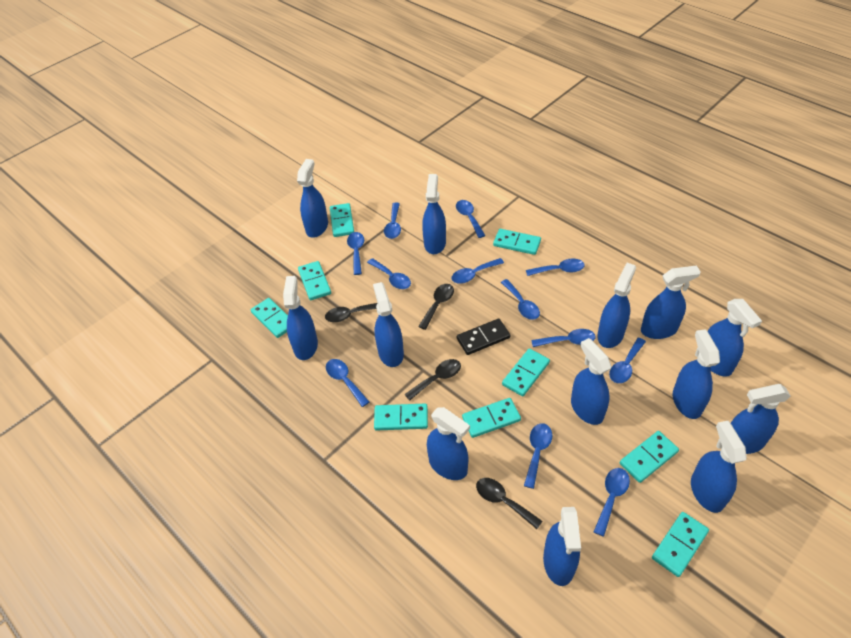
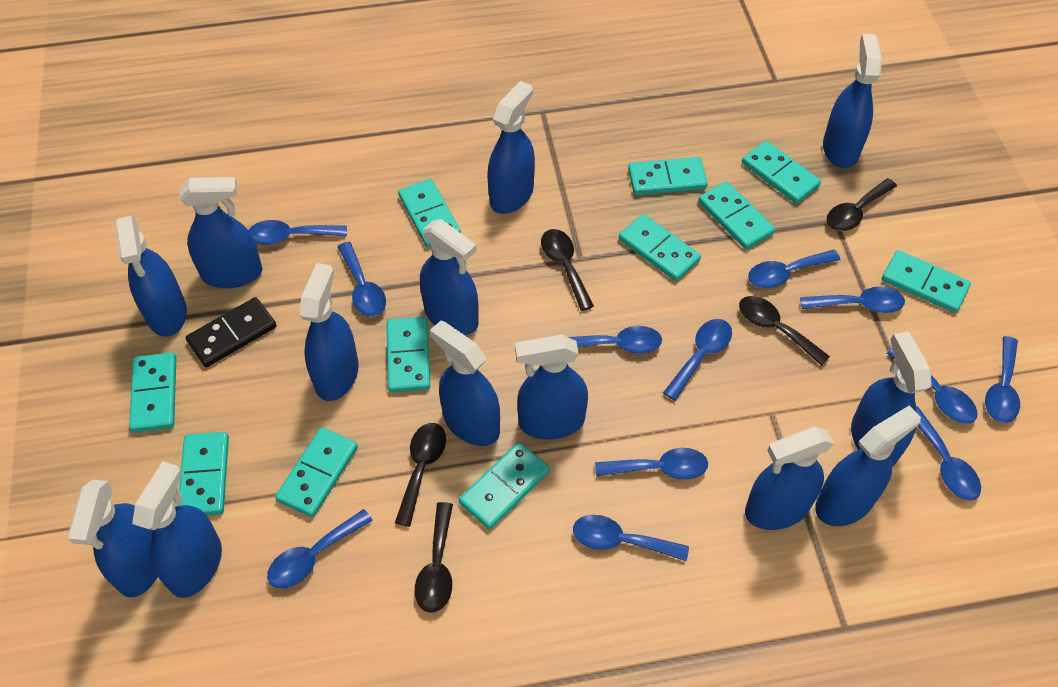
black spoon: [325,303,377,322] [404,359,461,401] [418,284,454,330] [476,478,543,529] = 4 -> [395,423,446,527] [415,502,453,613] [541,229,594,311] [739,296,830,366] [827,178,897,231] = 5
turquoise domino: [251,298,288,338] [298,261,331,300] [330,203,354,237] [374,404,428,431] [462,398,521,438] [493,229,541,255] [502,348,550,396] [620,431,679,483] [652,512,709,577] = 9 -> [129,352,176,433] [178,432,229,516] [275,427,358,517] [386,317,430,393] [398,179,461,247] [459,442,550,529] [619,214,701,281] [628,157,707,195] [698,181,775,249] [742,141,821,204] [882,250,971,313] = 11

